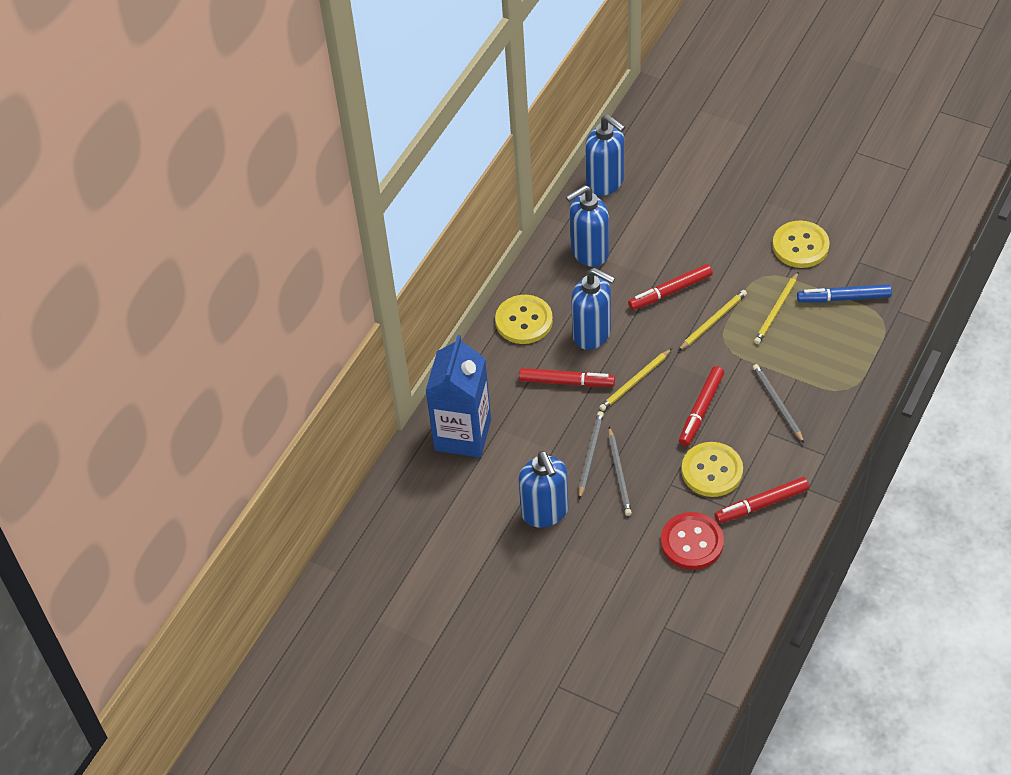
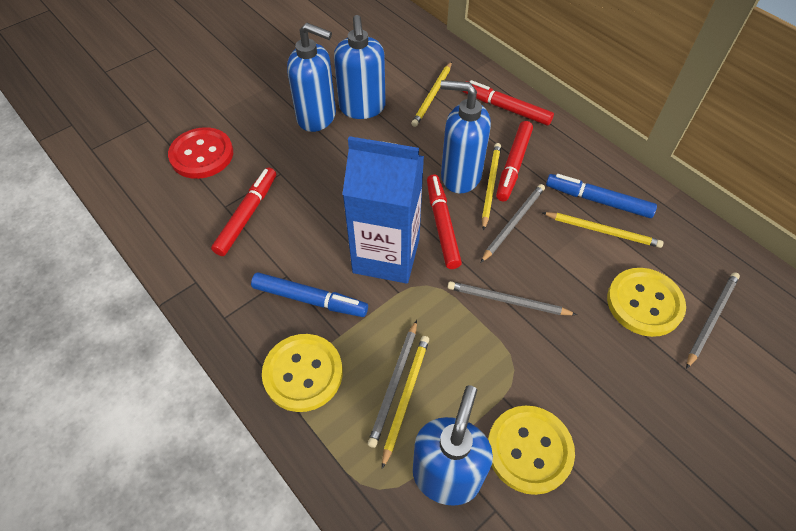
blue marker: [797,284,892,303] = 1 -> [251,272,368,317] [546,174,657,218] = 2
grey pencil: [578,411,604,499] [608,427,632,516] [753,364,804,443] = 3 -> [368,320,417,448] [448,281,577,315] [481,184,545,263] [686,272,740,369] = 4
yellow pencil: [599,348,672,411] [678,290,747,351] [754,272,798,344] = 3 -> [382,336,429,469] [411,62,452,127] [482,143,501,231] [542,212,664,248] = 4

